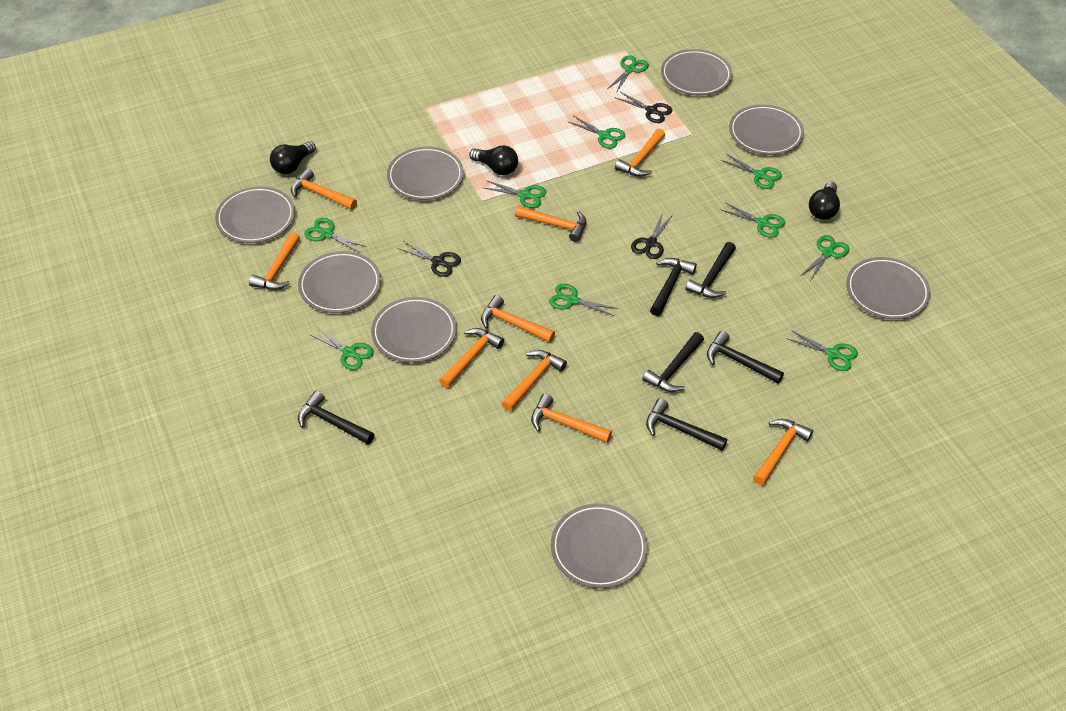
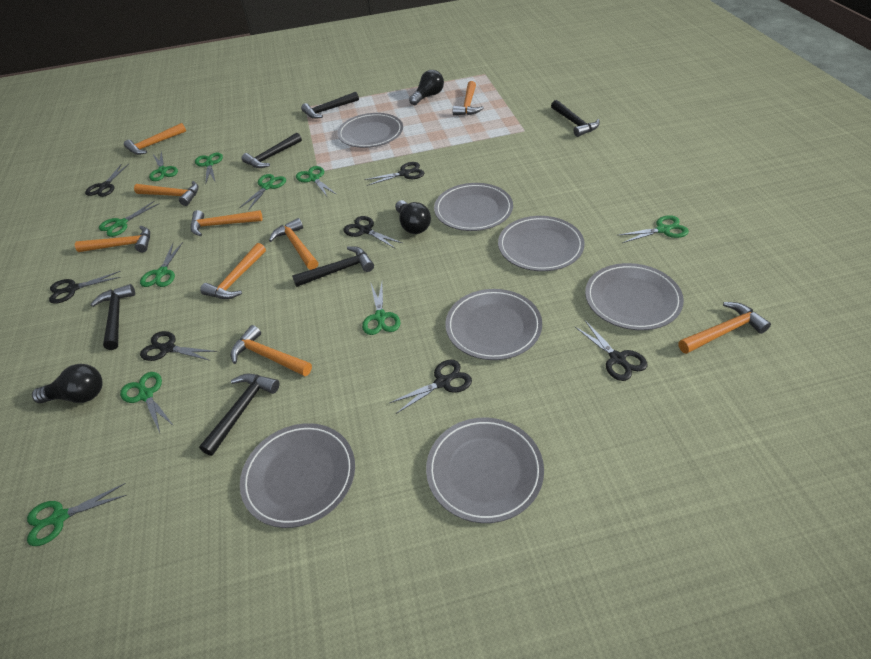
black scissors: [397,241,461,277] [616,92,672,123] [631,213,673,259] = 3 -> [49,271,121,304] [85,164,129,197] [140,331,217,361] [343,216,402,248] [364,162,424,186] [390,360,472,414] [575,321,648,381] = 7
grey plate: [215,186,295,243] [298,251,381,313] [371,297,457,363] [387,147,464,200] [551,503,648,588] [661,49,732,95] [729,105,804,155] [846,257,931,319] = 8 -> [240,423,355,528] [337,113,403,148] [426,417,544,523] [434,183,513,231] [445,289,542,360] [498,216,585,271] [585,263,684,330] = 7

